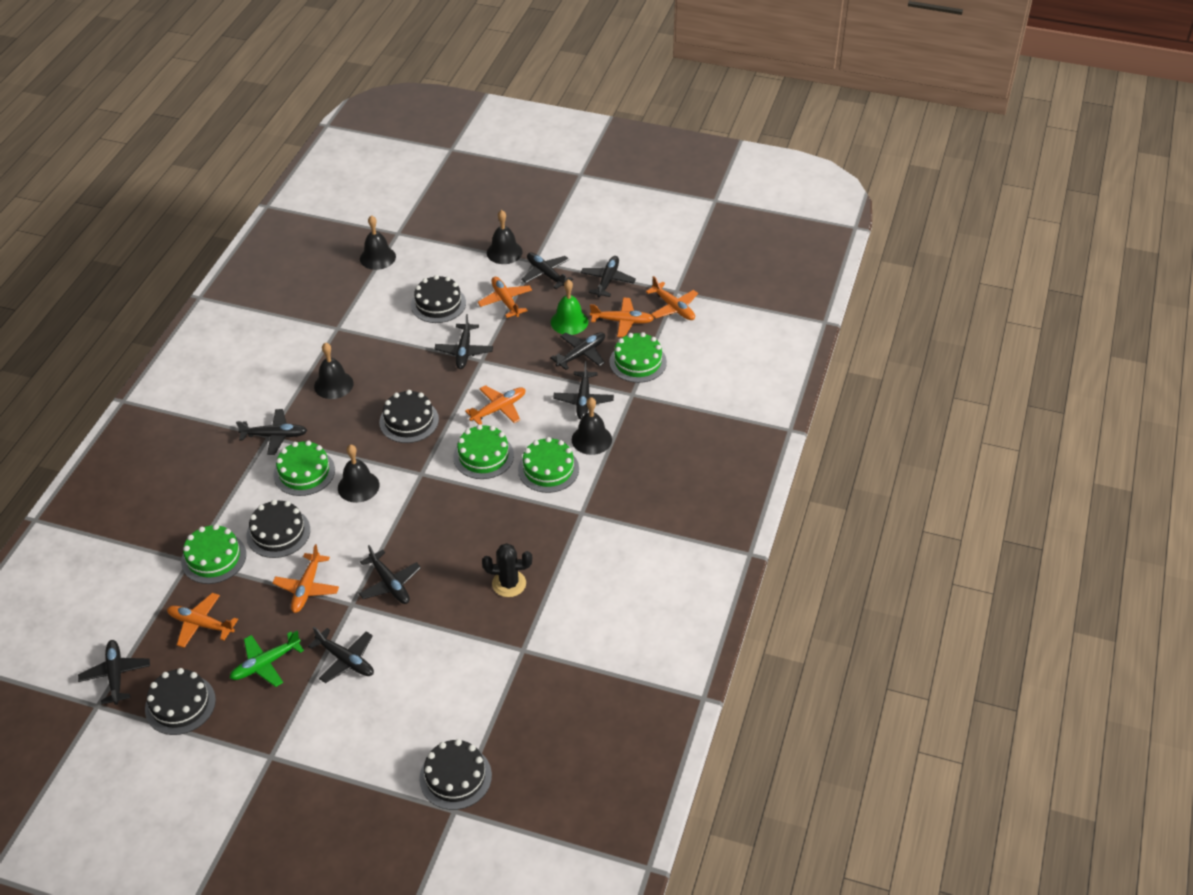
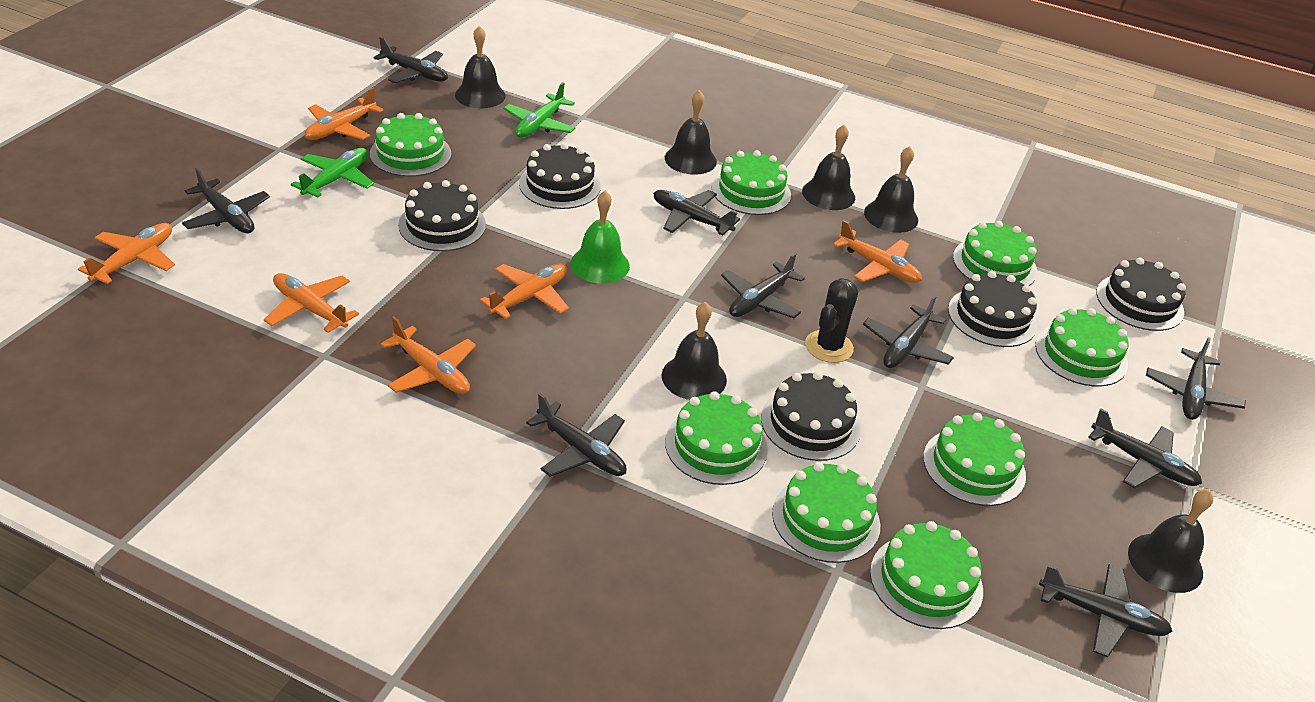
black bell: [314,342,353,399] [338,444,379,503] [360,215,396,270] [487,210,523,264] [572,397,612,455] = 5 -> [455,26,506,108] [662,302,727,400] [665,90,717,175] [802,125,855,210] [864,146,918,233] [1128,489,1213,593] = 6
green cake: [181,524,246,584] [273,440,335,496] [453,424,514,479] [518,437,579,493] [609,332,667,383] = 5 -> [370,113,451,177] [665,391,768,485] [711,150,791,215] [772,462,880,563] [870,521,983,629] [923,413,1026,506] [953,221,1037,286] [1035,307,1128,386] = 8
green plane: [230,631,304,687] = 1 -> [291,148,374,197] [503,82,575,138] = 2

